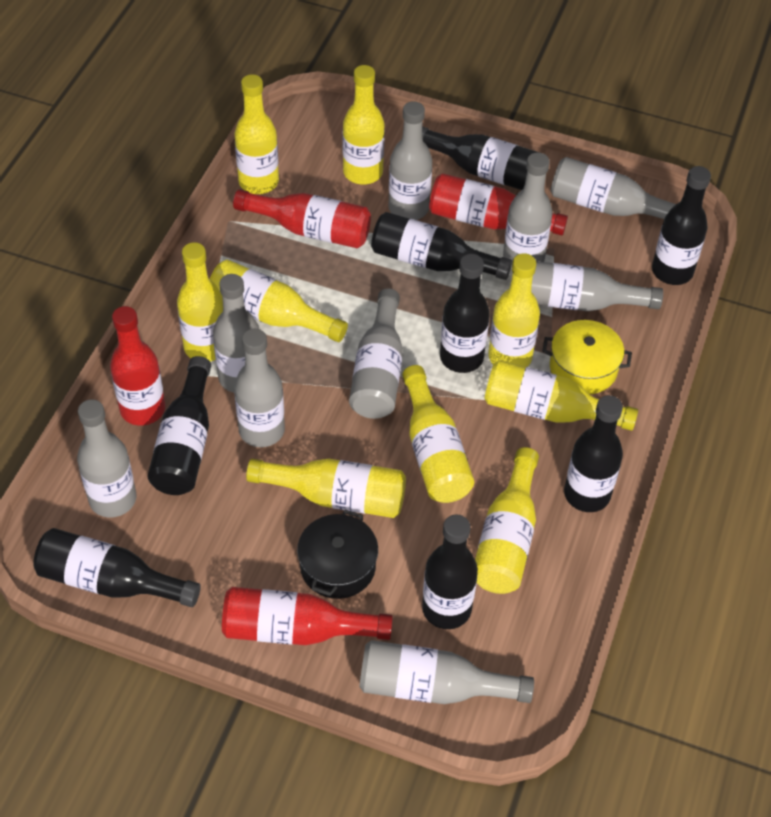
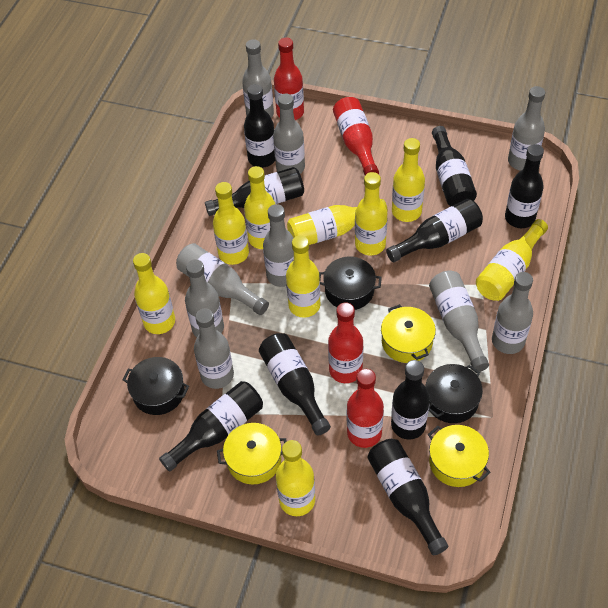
black bottle: [33,528,201,607] [147,356,211,495] [371,212,512,280] [422,126,540,190] [422,515,478,629] [440,254,490,373] [564,395,623,512] [652,166,711,285] = 8 -> [159,381,263,472] [205,167,304,216] [244,84,275,168] [259,333,331,436] [367,439,449,555] [386,199,483,262] [391,360,430,439] [432,126,477,206] [505,144,544,228] = 9
black pot: [297,510,378,599] = 1 -> [123,357,189,415] [319,257,382,310] [425,364,483,423] = 3
yellow pot: [542,320,632,394] = 1 -> [217,423,287,485] [381,304,436,363] [428,425,491,487] = 3

